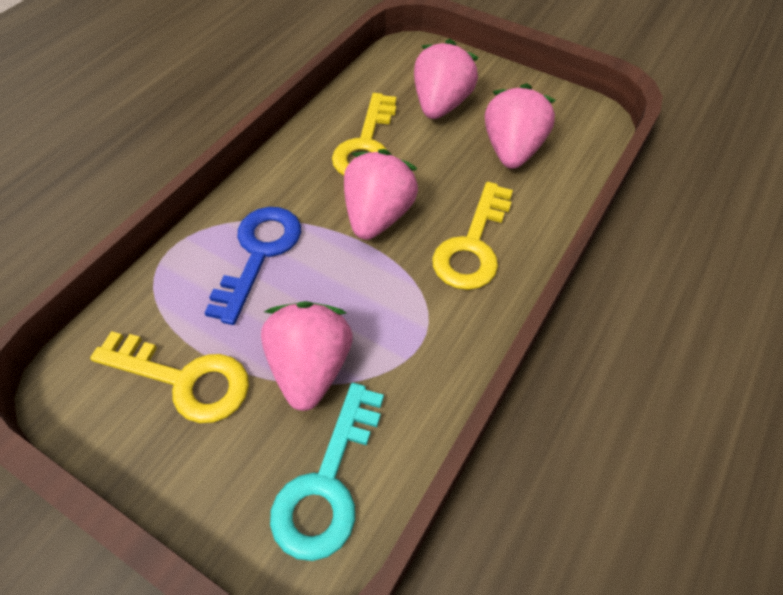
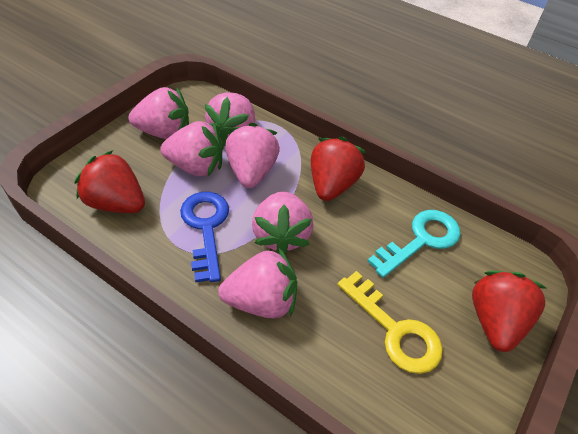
pink strawberry: [261,301,353,411] [344,149,418,240] [414,39,479,119] [485,83,556,169] = 4 -> [128,87,189,139] [160,121,224,176] [205,92,255,146] [218,248,297,318] [225,123,280,188] [252,191,314,254] = 6
red strawberry: none = 0 -> [74,150,145,213] [311,137,366,201] [472,271,548,352] = 3
yellow key: [90,331,249,423] [332,93,396,176] [432,182,513,290] = 3 -> [337,271,443,374] = 1

